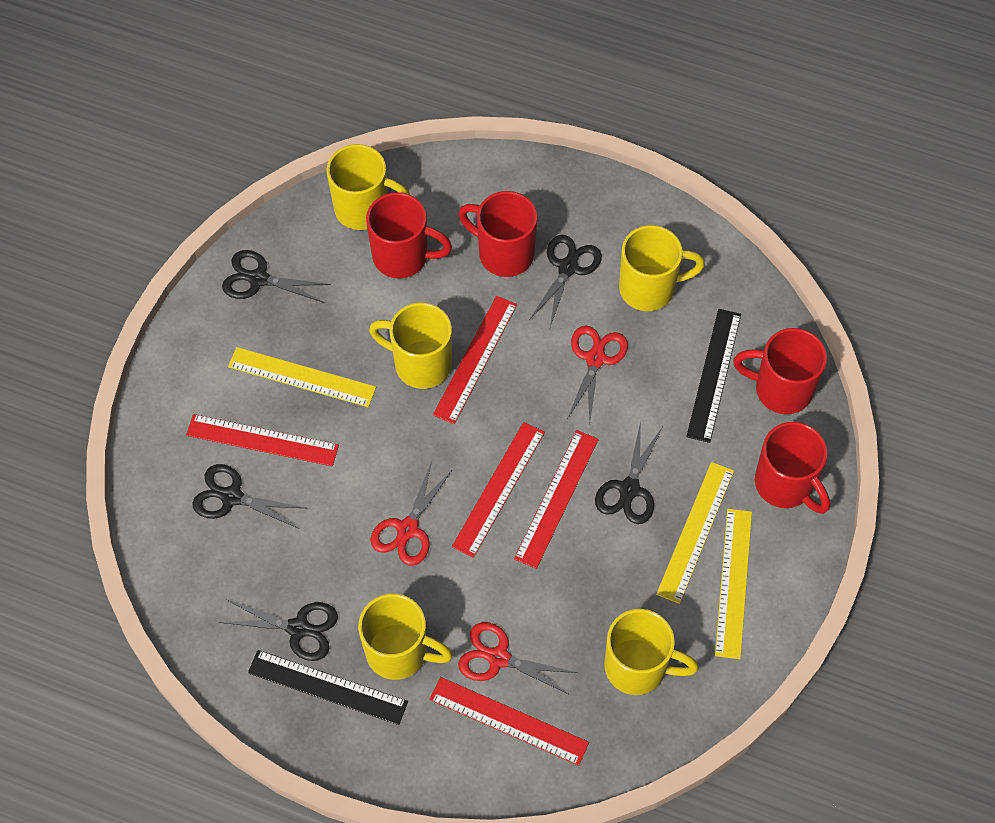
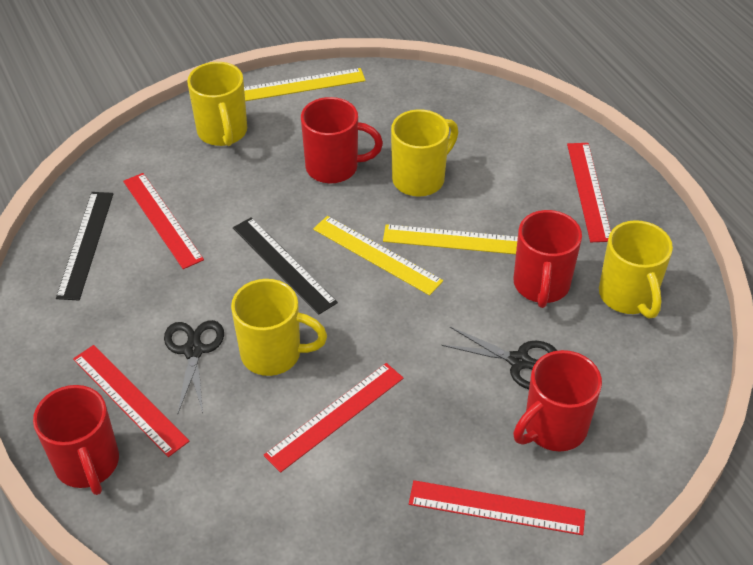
black scissors: [192,464,306,528] [219,600,338,661] [222,250,331,303] [529,235,602,327] [595,421,662,524] = 5 -> [164,320,224,413] [442,327,557,389] = 2
red scissors: [370,461,453,565] [458,622,578,695] [568,325,628,422] = 3 -> none = 0
yellow mug: [327,144,410,230] [358,594,453,680] [369,303,452,389] [604,609,699,695] [619,225,705,311] = 5 -> [187,62,247,146] [231,279,327,376] [391,109,458,197] [599,220,673,319] = 4

